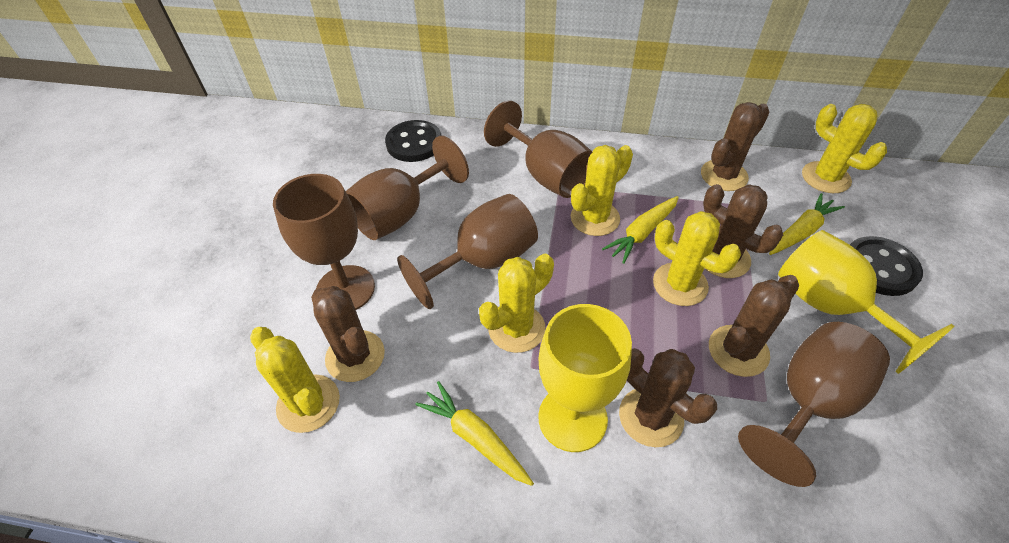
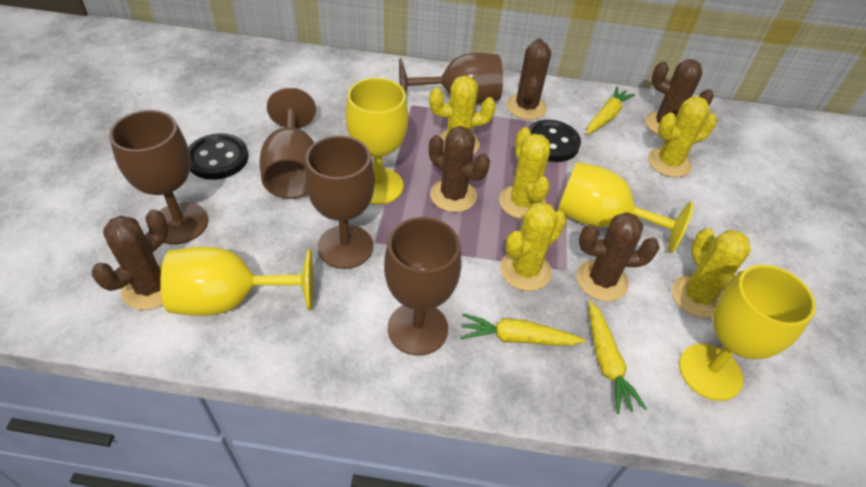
yellow goblet: [538,304,632,452] [778,230,954,374] = 2 -> [160,247,313,316] [346,78,408,205] [558,162,694,253] [679,265,816,401] = 4

